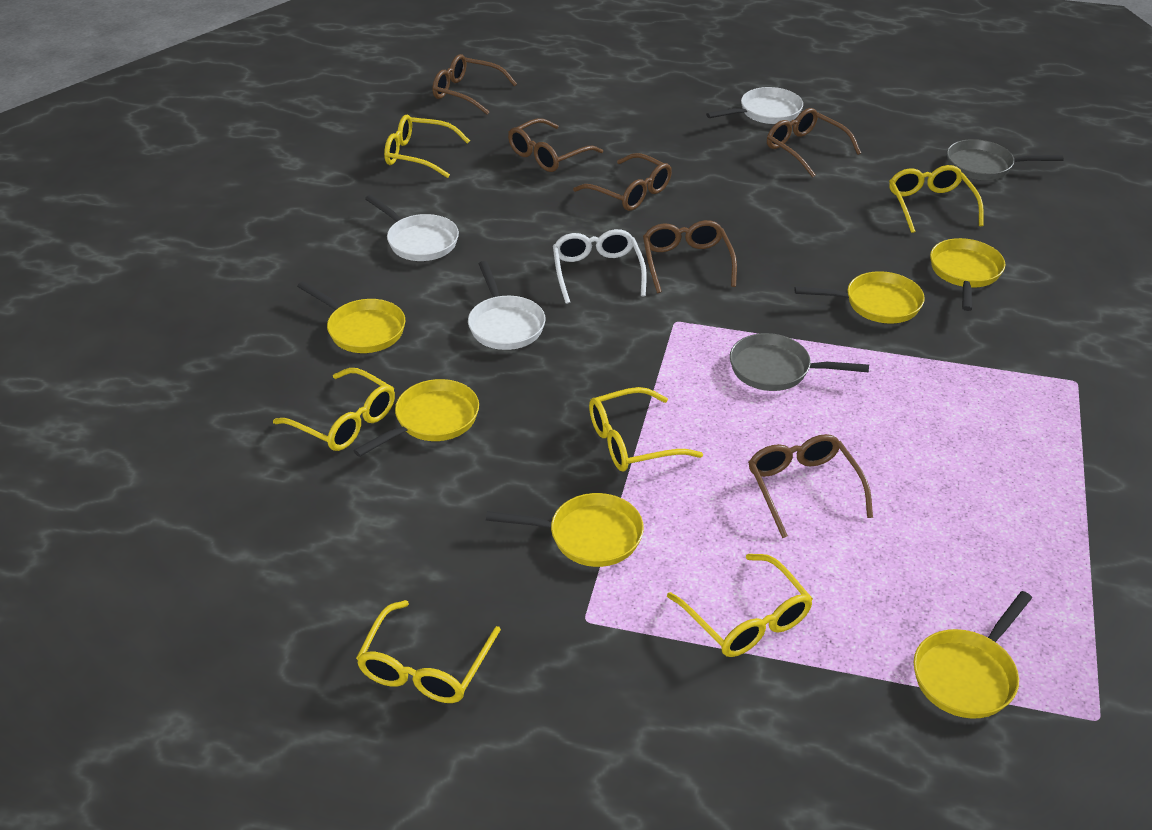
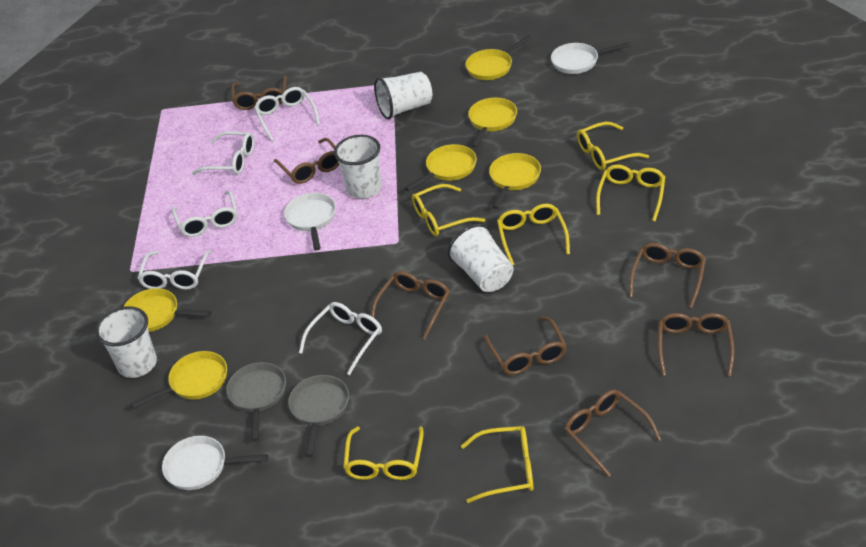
brown glasses: [433,54,517,115] [508,118,603,172] [573,153,672,211] [643,220,737,293] [748,434,873,538] [767,108,861,178] = 6 -> [231,75,287,110] [274,138,340,184] [371,271,450,340] [484,317,567,375] [565,389,661,477] [629,243,706,308] [658,313,735,376] = 7
white cup: none = 0 -> [95,306,157,378] [334,135,382,199] [374,72,432,120] [447,224,513,292] = 4
white glasses: [553,229,647,304] = 1 -> [137,250,211,290] [172,191,237,237] [192,131,254,175] [254,87,320,141] [299,302,382,375] = 5

